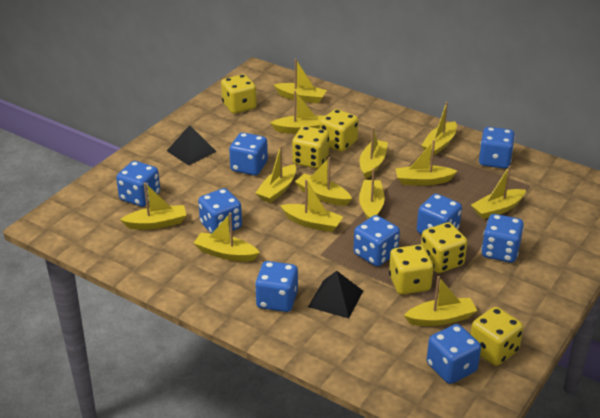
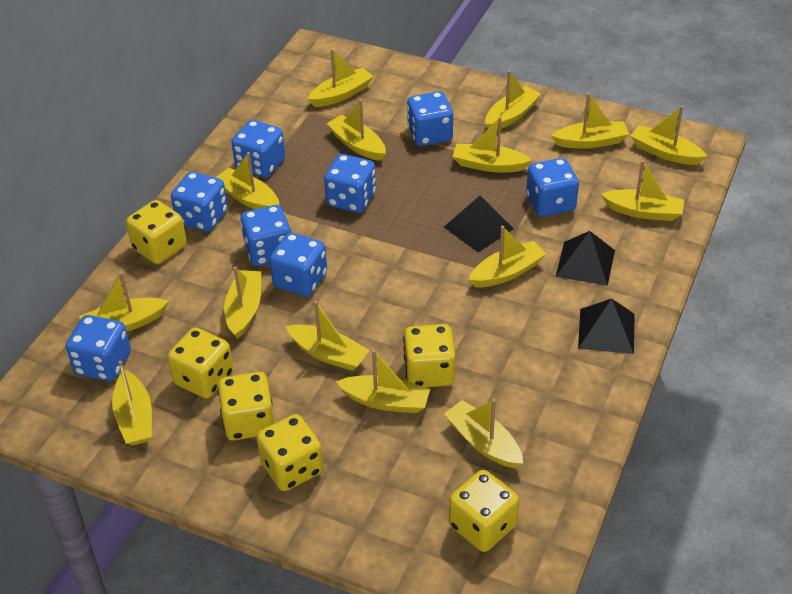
black pyramid: [167,125,217,165] [308,271,363,318] = 2 -> [444,196,514,252] [556,231,615,286] [578,298,635,354] = 3
blue dice: [116,161,160,207] [198,188,242,234] [229,132,268,175] [255,261,298,312] [353,215,400,267] [417,194,462,234] [427,324,481,384] [479,127,515,169] [481,214,524,263] = 9 -> [66,315,131,381] [171,172,228,232] [231,120,285,178] [240,205,291,266] [269,232,327,297] [324,154,376,213] [407,91,453,146] [526,158,579,217] = 8
yellow boat: [120,183,186,230] [194,213,260,261] [256,146,296,203] [270,91,325,134] [273,59,327,104] [280,180,343,232] [295,157,352,206] [359,169,385,219] [360,127,388,179] [395,140,457,186] [404,276,477,326] [421,102,457,156] [471,166,526,219] = 13 -> [79,272,169,332] [112,361,152,445] [215,152,279,209] [224,266,261,339] [286,301,370,371] [308,49,374,107] [326,99,386,161] [336,350,430,413] [444,399,523,468] [453,117,532,173] [469,226,546,287] [485,70,541,130] [551,93,629,149] [601,160,684,221] [631,106,707,165] = 15

